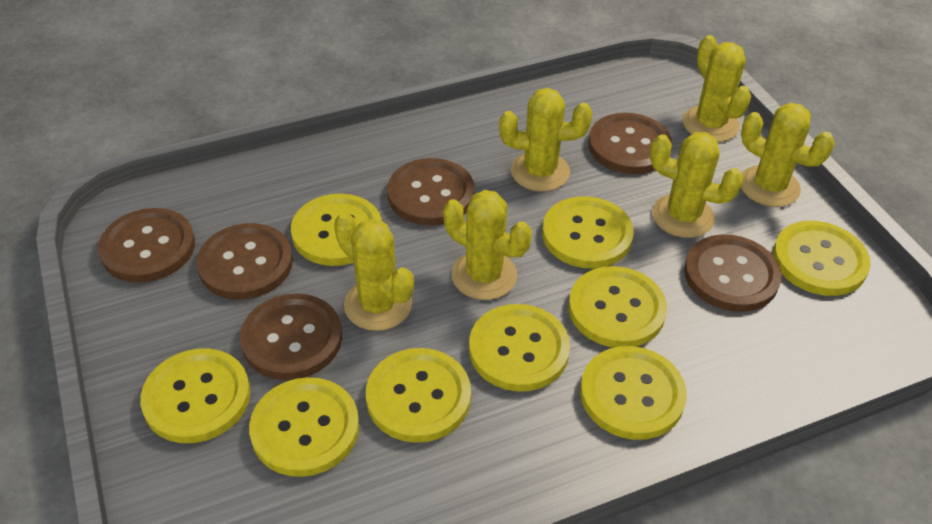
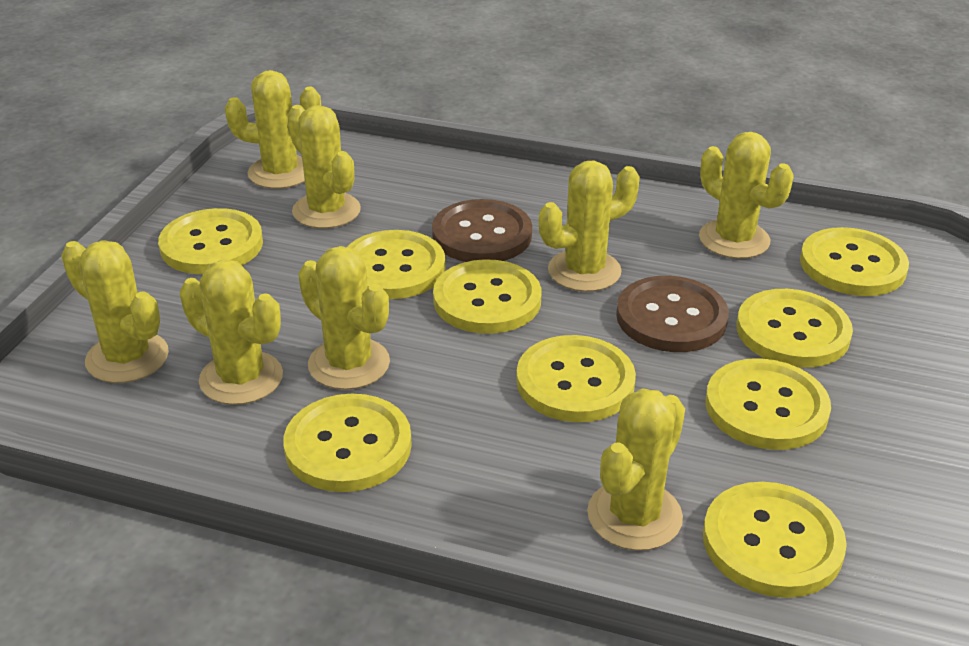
brown button: [98,208,195,283] [196,223,293,300] [240,294,342,380] [387,158,475,226] [588,113,672,174] [684,234,782,312] = 6 -> [432,199,532,262] [616,276,729,352] = 2
yellow cactus: [334,212,414,331] [444,190,532,300] [499,88,592,192] [650,132,744,238] [683,35,751,142] [741,103,835,207] = 6 -> [61,240,169,383] [180,260,283,405] [225,70,321,189] [287,105,361,229] [298,246,390,390] [539,161,640,292] [587,388,685,551] [699,132,794,259] = 8

